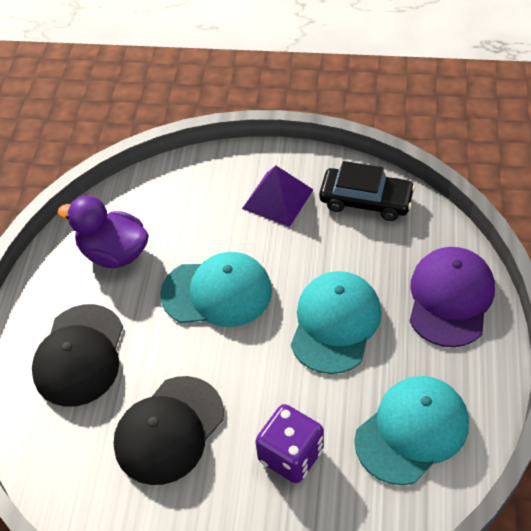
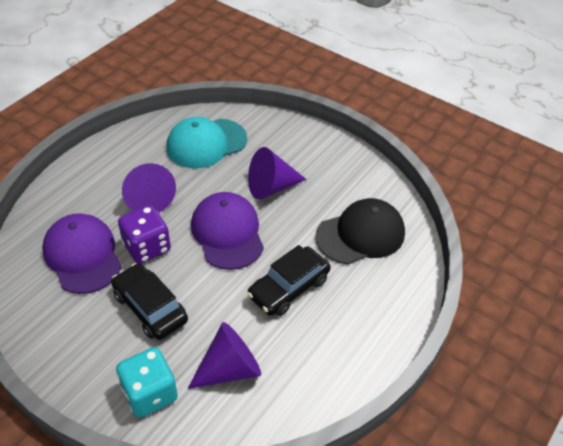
black cap: [32,304,123,407] [114,376,224,485] = 2 -> [316,198,405,264] = 1
black car: [319,161,415,221] = 1 -> [111,263,188,340] [247,245,331,316] = 2
purple cap: [409,247,495,347] = 1 -> [42,213,122,294] [191,192,264,270] = 2
purple cone: none = 0 -> [122,163,176,213] [188,322,261,389] [248,147,306,200] = 3
purple duck: [58,196,149,268] = 1 -> none = 0
purple pyramid: [242,166,314,227] = 1 -> none = 0
turquoise cap: [160,252,272,327] [291,271,381,374] [354,376,469,485] = 3 -> [167,117,247,168] = 1
turquoise dice: none = 0 -> [116,347,178,418] = 1

